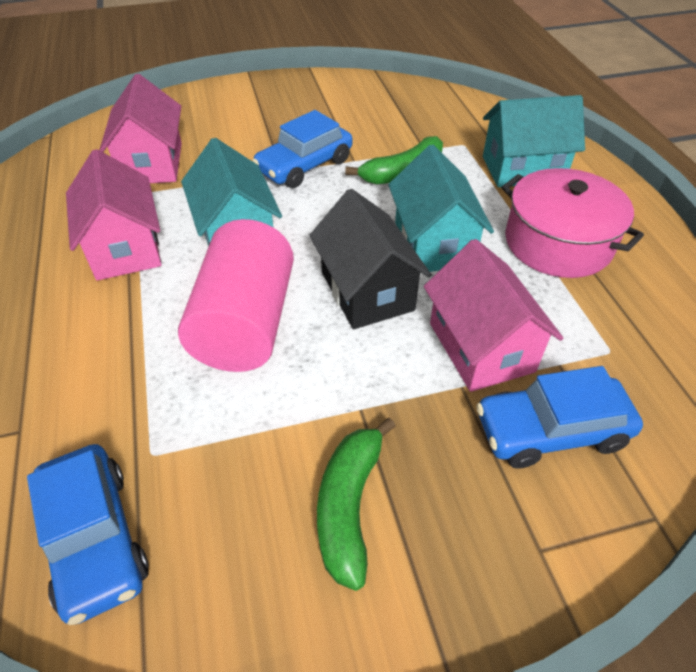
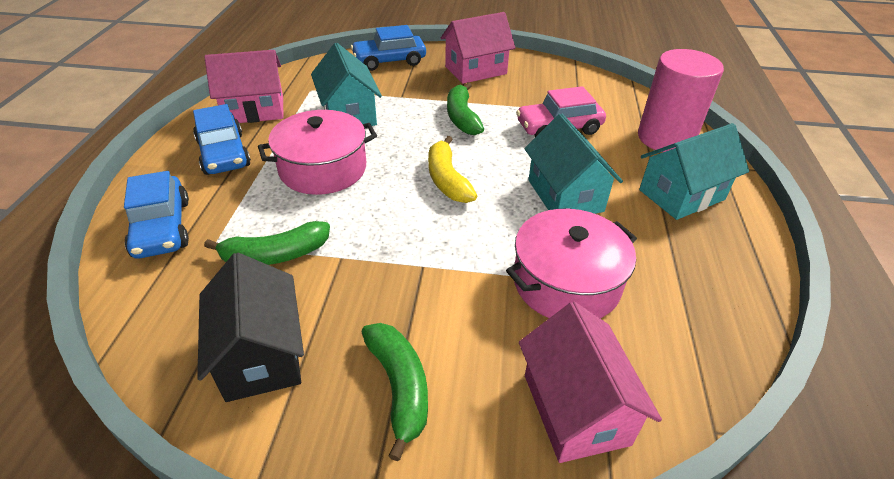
green banana: [317,418,396,591] [345,136,443,185] = 2 -> [204,221,330,265] [362,323,428,461] [447,82,484,135] = 3
pink car: none = 0 -> [516,86,606,137] = 1
pink pot: [502,168,644,278] = 1 -> [258,110,377,195] [506,209,637,318] = 2
yellow banana: none = 0 -> [428,136,477,203] = 1

